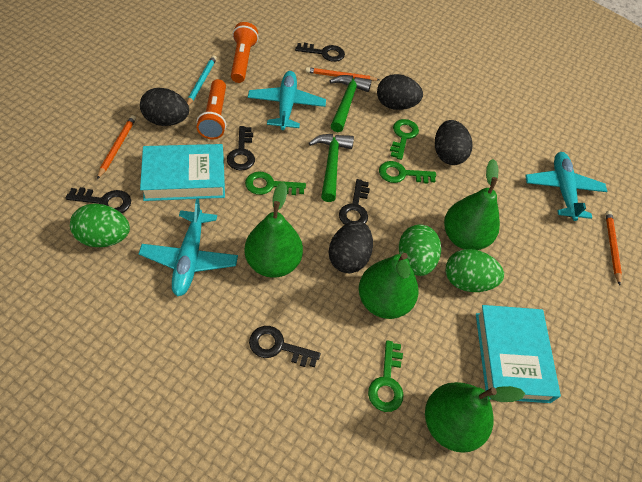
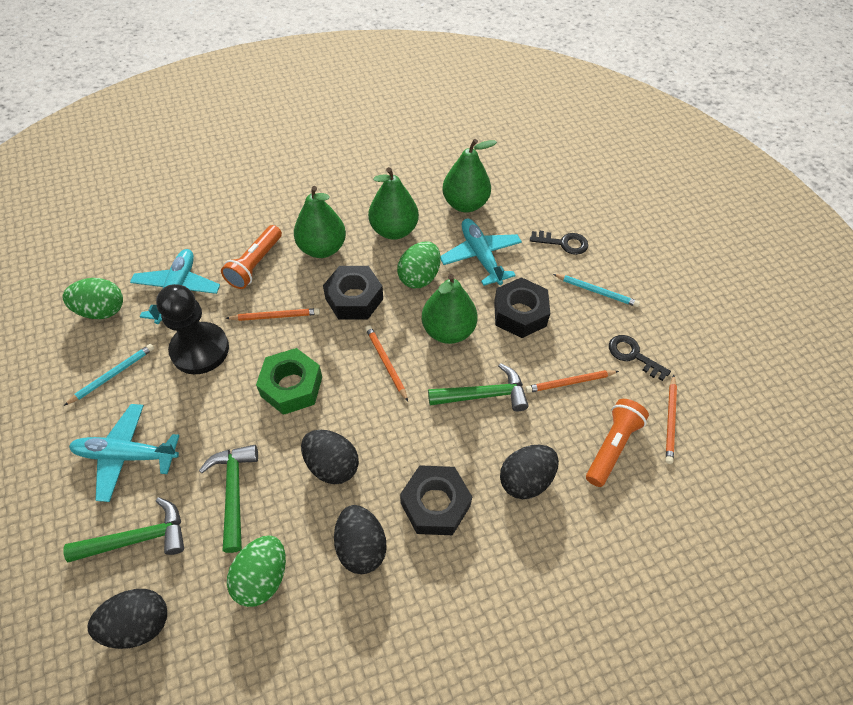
black key: [65,187,131,213] [227,126,255,171] [249,326,321,367] [295,43,345,62] [339,179,370,225] = 5 -> [530,231,588,255] [609,335,671,381] = 2
black nut: none = 0 -> [323,266,383,320] [400,465,472,535] [494,277,550,338] = 3
black pawn: none = 0 -> [156,284,229,374] = 1
green hammer: [309,134,354,202] [330,75,372,132] = 2 -> [63,497,184,562] [199,445,258,553] [428,363,529,411] = 3
green key: [245,171,306,195] [368,341,403,412] [379,161,436,184] [390,119,419,160] = 4 -> none = 0
green nut: none = 0 -> [256,348,322,415] = 1
orange pencil: [97,115,136,179] [306,67,379,81] [605,211,622,285] = 3 -> [226,308,320,321] [365,325,408,401] [525,370,619,393] [666,375,677,464] = 4
turquoise book: [140,144,225,201] [476,305,561,403] = 2 -> none = 0
turquoise pencil: [187,55,217,106] = 1 -> [64,344,154,406] [553,274,640,307] = 2

